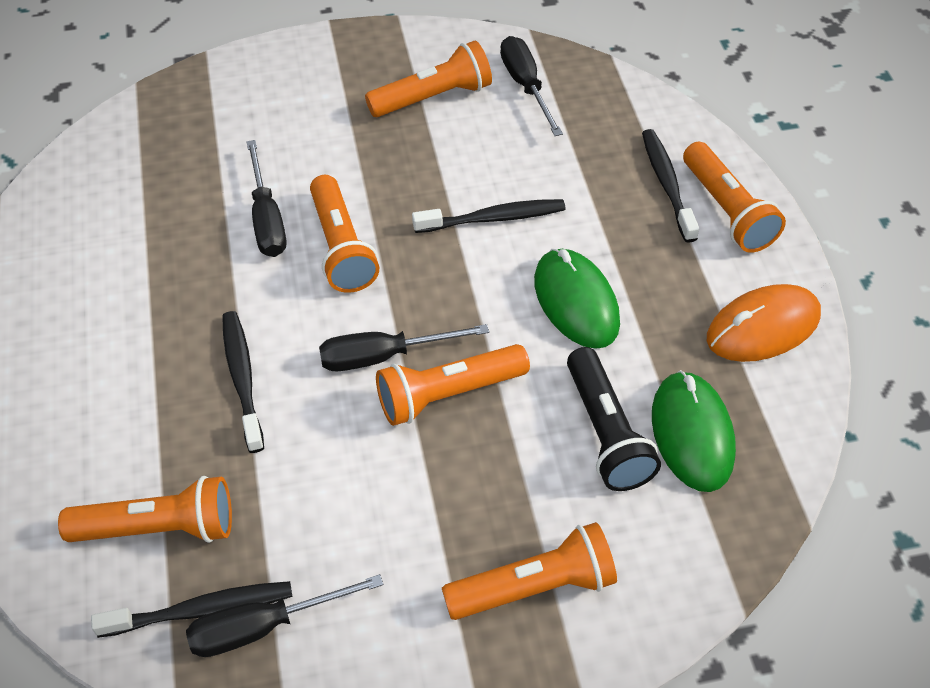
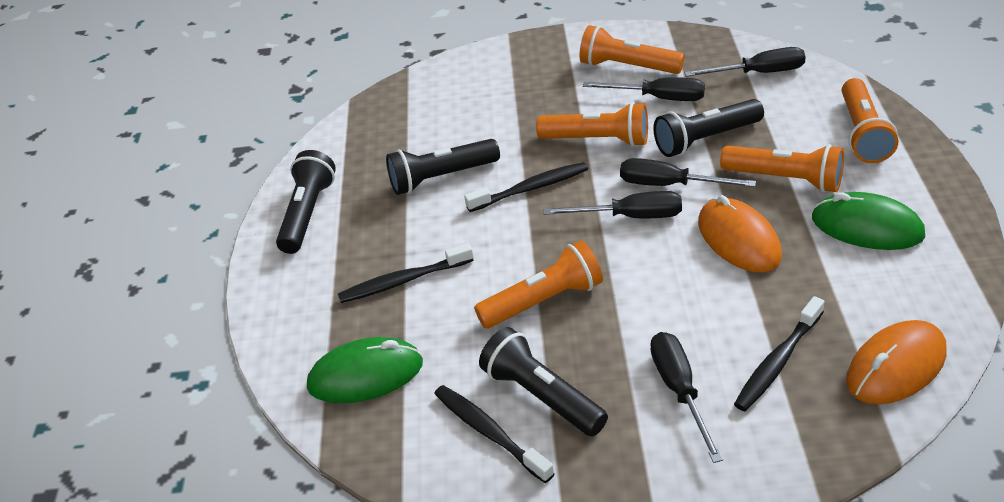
black flashlight: [567,347,661,491] = 1 -> [276,150,336,254] [386,139,500,195] [479,327,608,436] [654,99,764,157] = 4
black screwdriver: [186,574,383,657] [246,140,286,257] [319,324,489,371] [500,36,563,136] = 4 -> [544,191,682,218] [583,77,705,101] [620,158,756,187] [650,332,723,463] [684,47,806,77] = 5
orange flashlight: [58,476,232,543] [310,175,379,293] [365,41,492,117] [376,344,530,426] [442,522,617,620] [683,142,786,253] = 6 -> [474,240,603,328] [536,102,648,147] [579,25,685,74] [720,144,844,193] [842,78,898,163] = 5
orange mouse: [707,284,821,362] = 1 -> [698,195,782,272] [846,320,947,404] = 2

